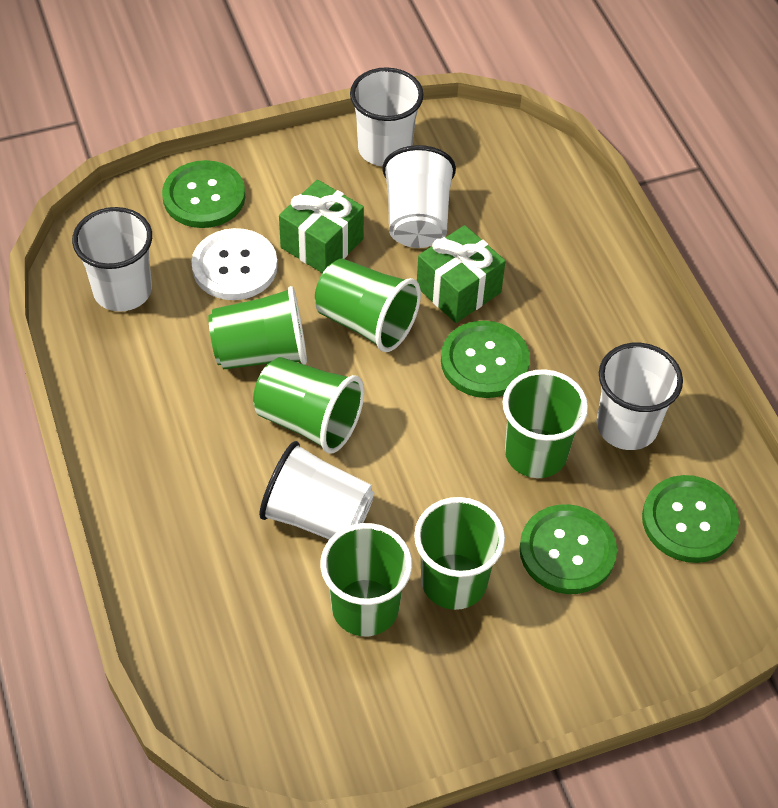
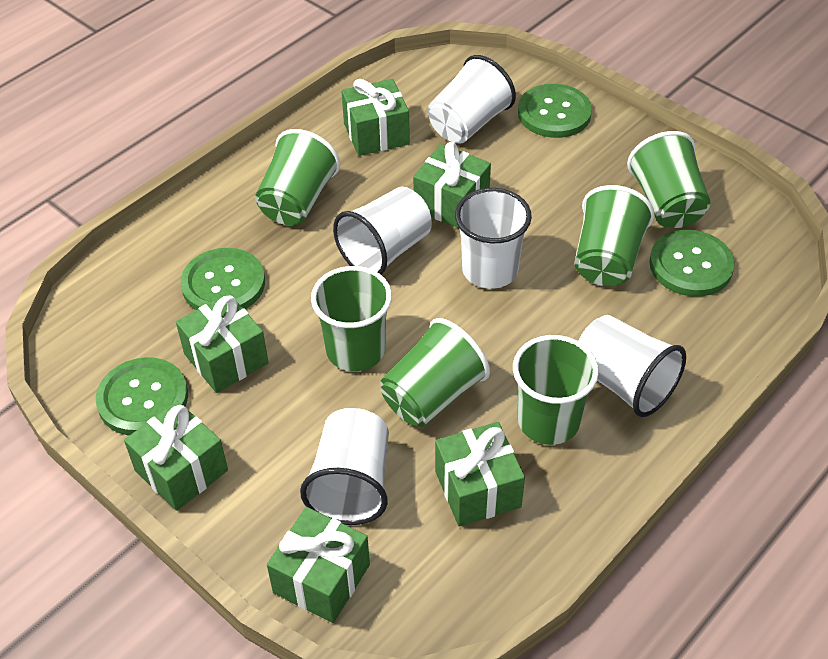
green gift: [279,180,364,273] [417,225,506,323] = 2 -> [124,401,228,511] [176,293,269,393] [267,507,370,623] [342,79,410,156] [413,142,491,229] [435,422,525,527] = 6
white button: [191,228,278,300] = 1 -> none = 0

